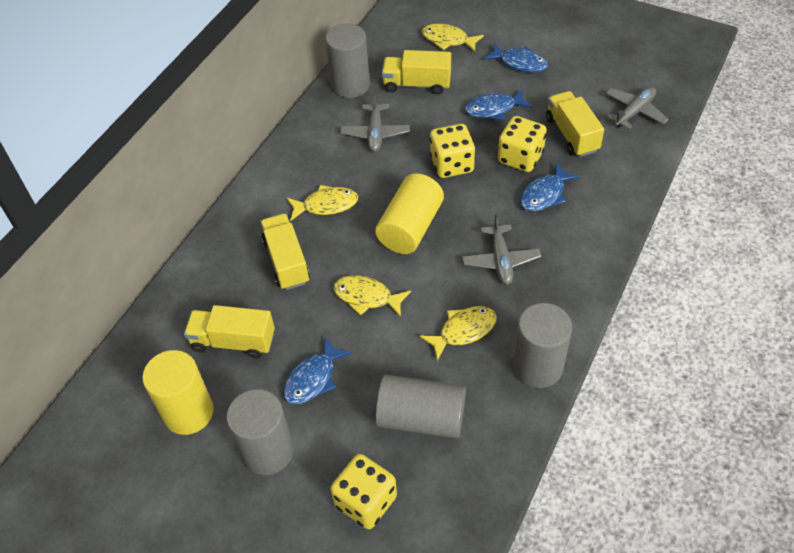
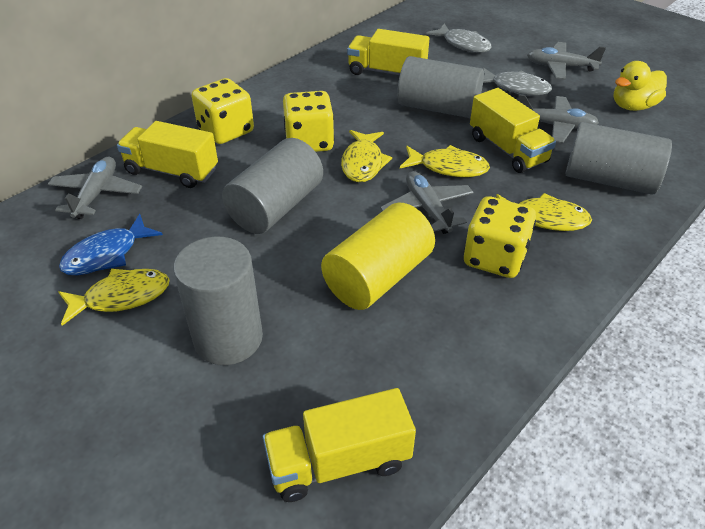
blue fish: [283,337,352,405] [465,89,532,120] [483,43,548,73] [520,162,580,211] = 4 -> [59,214,163,275] = 1
grey fish: none = 0 -> [426,23,492,53] [482,67,552,96] = 2
grey plane: [341,92,410,152] [462,214,541,285] [606,87,669,129] = 3 -> [48,157,142,219] [381,171,474,234] [518,94,599,143] [527,42,606,79] = 4
yellow cylinder: [143,350,214,435] [375,173,444,254] = 2 -> [321,203,435,310] = 1
yellow duck: none = 0 -> [614,61,667,111] = 1

